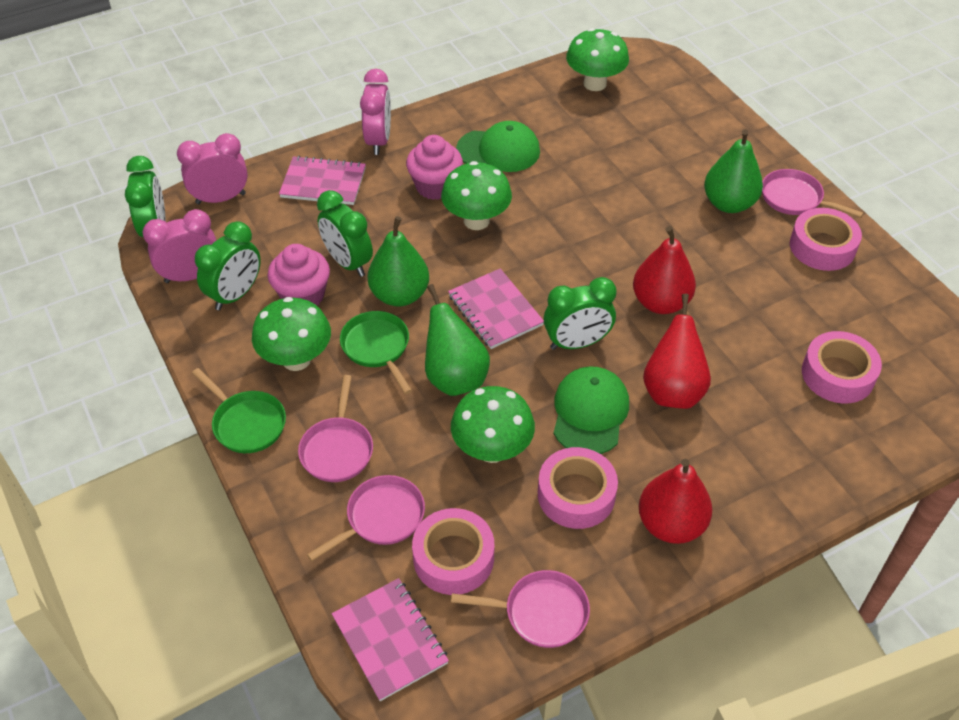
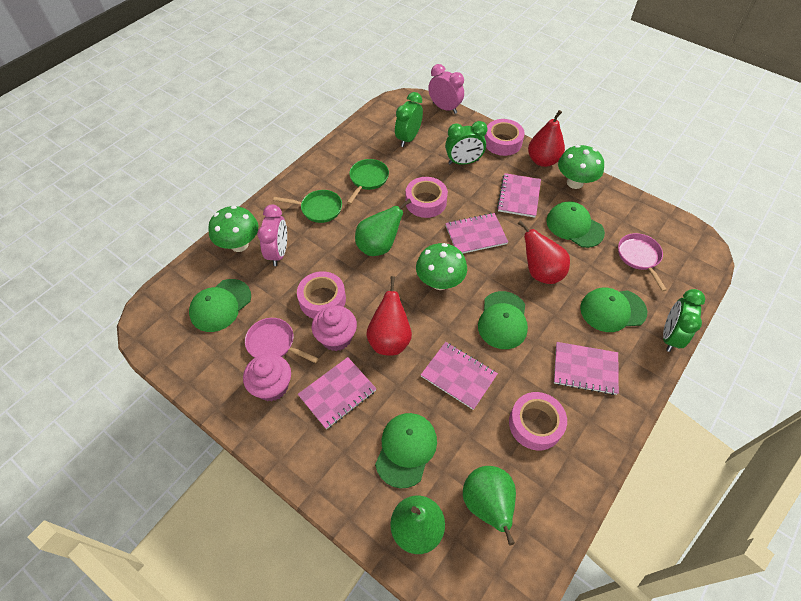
green cap: [456,121,540,172] [553,366,629,454] = 2 -> [189,279,251,332] [375,413,437,488] [478,291,528,349] [546,201,605,248] [580,287,647,332] = 5
green clock: [125,156,165,237] [195,221,261,310] [317,190,373,277] [544,277,617,350] = 4 -> [395,92,423,147] [445,121,487,165] [663,289,705,352] = 3
green mushroom: [252,297,331,371] [441,161,512,230] [451,386,535,463] [566,28,629,91] = 4 -> [208,206,258,252] [416,243,467,290] [558,145,604,189] = 3
pink clock: [143,209,216,283] [177,133,248,204] [360,69,391,155] = 3 -> [257,205,287,266] [428,64,464,114] = 2
pink notebook: [279,156,366,205] [332,578,449,701] [448,268,544,349] = 3 -> [298,357,377,429] [421,342,498,410] [445,213,508,254] [497,173,541,218] [554,342,619,395] = 5
pink pan: [298,375,373,482] [307,475,425,561] [451,570,590,648] [762,169,864,218] = 4 -> [245,318,319,363] [618,233,667,292] = 2

